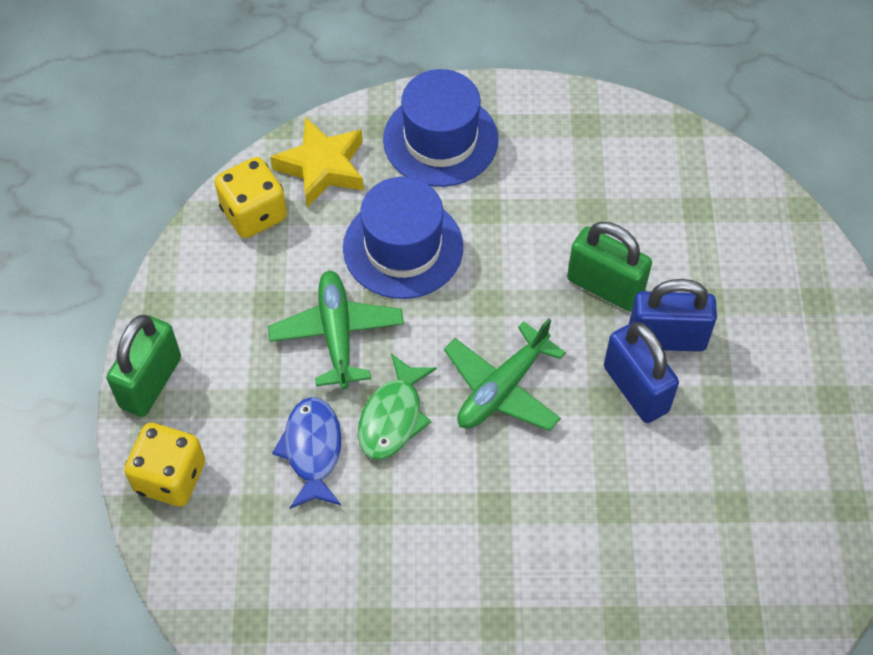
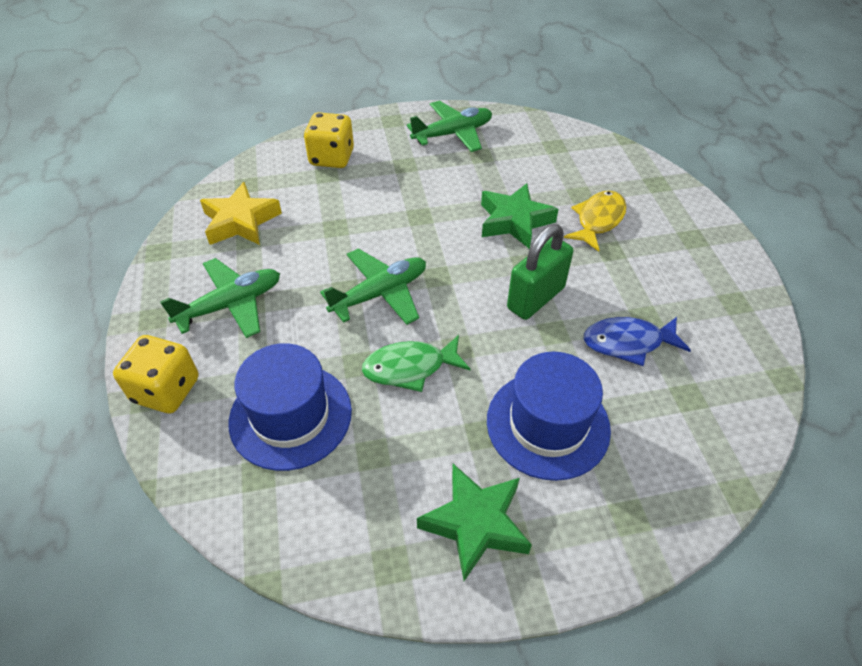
blue padlock: [604,322,679,423] [629,279,717,352] = 2 -> none = 0
green padlock: [106,315,181,417] [567,222,652,311] = 2 -> [507,224,574,320] = 1
green plane: [268,271,404,389] [444,318,566,431] = 2 -> [160,258,280,338] [320,248,426,325] [407,101,492,152] = 3
green star: none = 0 -> [417,464,532,581] [481,183,559,249] = 2
yellow fish: none = 0 -> [564,191,627,252] = 1

